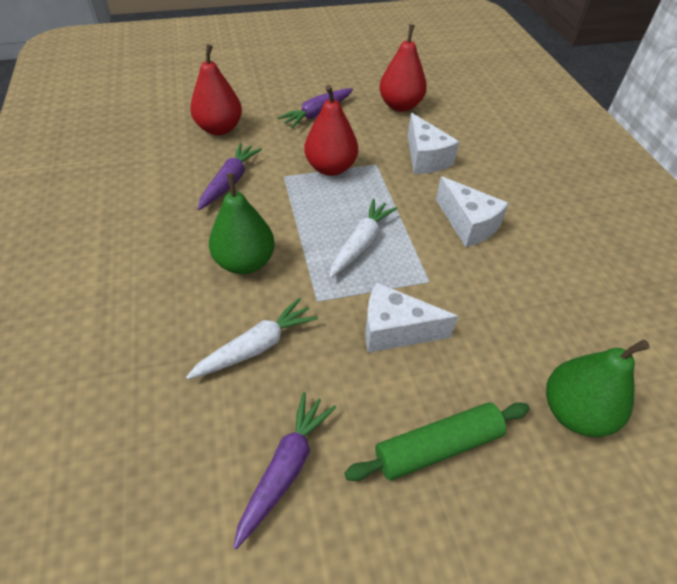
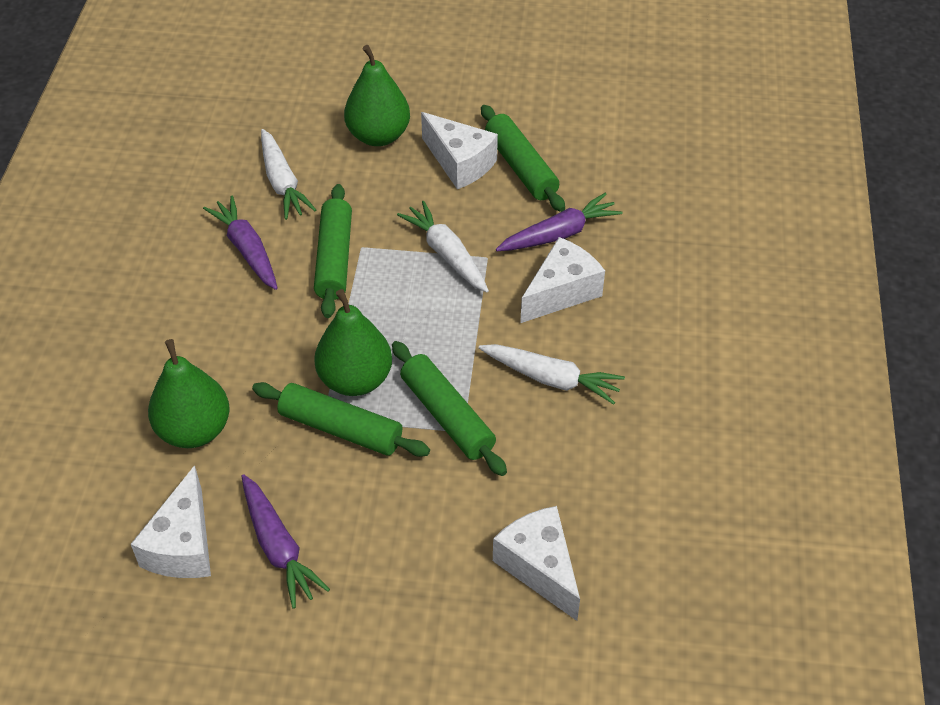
green pear: [209,173,275,274] [546,340,650,437] = 2 -> [148,339,230,448] [314,289,392,396] [344,45,410,146] = 3
green rolling pin: [344,402,530,481] = 1 -> [252,382,430,457] [314,184,352,318] [392,341,507,476] [481,105,565,212] = 4
red pear: [190,44,242,135] [305,85,358,176] [379,24,427,112] = 3 -> none = 0
white carrot: [186,297,318,379] [329,199,398,278] = 2 -> [261,129,316,220] [397,201,489,292] [479,344,625,405] = 3
white cheese: [365,282,458,353] [408,113,459,174] [436,176,509,247] = 3 -> [131,465,211,578] [421,112,498,189] [493,506,580,621] [520,237,605,323] = 4

